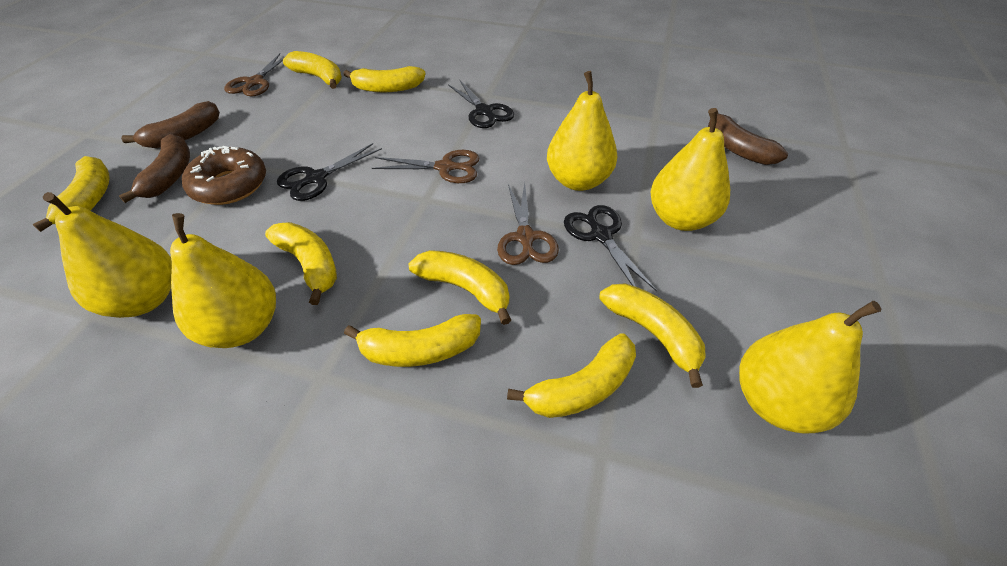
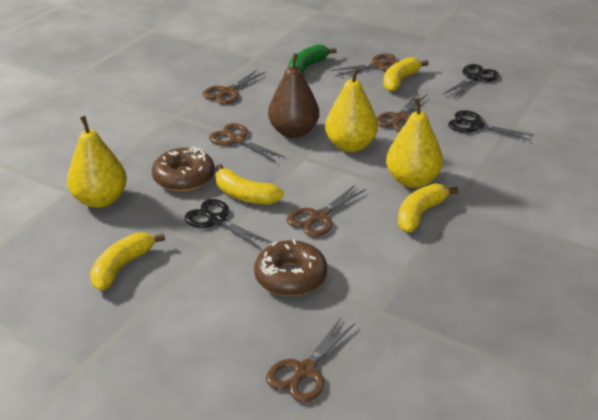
brown banana: [119,134,190,203] [121,101,220,149] [708,110,788,165] = 3 -> none = 0
brown donut: [182,146,266,205] = 1 -> [152,147,215,192] [254,239,327,296] = 2
brown pear: none = 0 -> [268,53,319,138] = 1
brown scissors: [224,53,285,96] [372,150,479,183] [497,183,559,265] = 3 -> [202,70,266,105] [209,123,285,162] [266,318,355,402] [287,185,366,237] [331,53,399,77] [377,93,428,132] = 6
green banana: none = 0 -> [288,44,337,74] = 1
yellow banana: [33,156,110,232] [265,222,337,305] [283,51,342,89] [343,66,425,92] [344,314,481,367] [408,250,511,325] [507,333,636,418] [599,283,706,388] = 8 -> [90,232,165,291] [215,164,284,205] [383,57,429,92] [398,184,458,232] = 4
yellow pear: [43,192,172,318] [170,213,276,348] [547,71,617,191] [650,108,730,231] [739,301,881,434] = 5 -> [67,116,127,208] [325,67,378,152] [386,97,443,188] = 3

